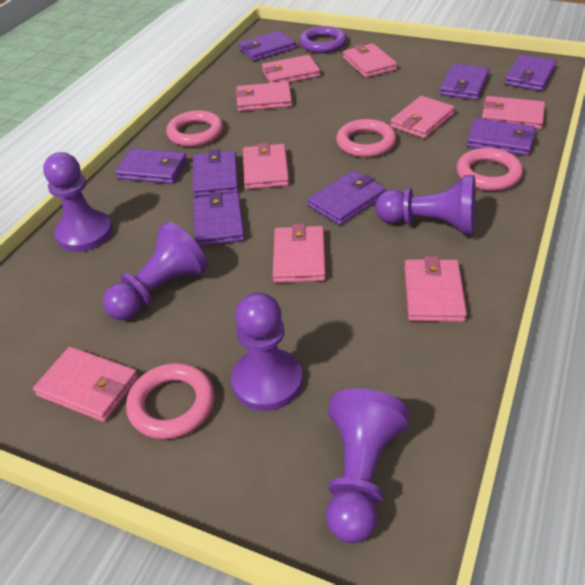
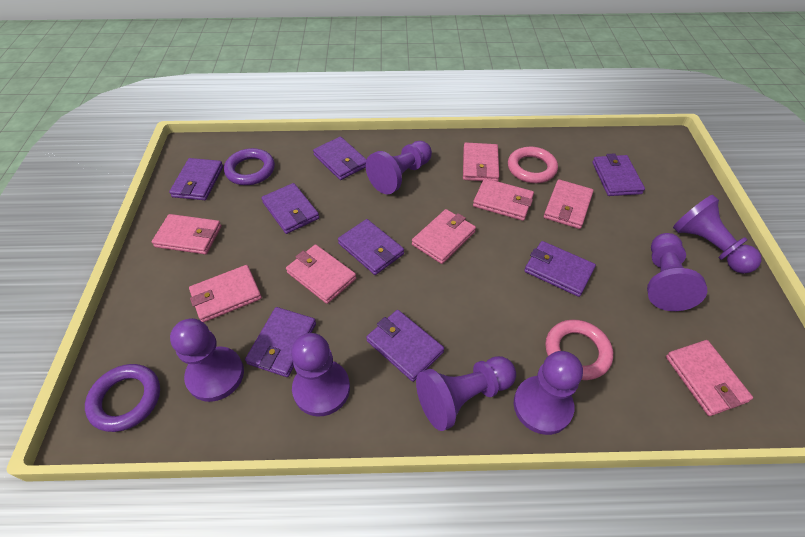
pink ring: [126,363,214,439] [166,110,223,147] [336,119,396,157] [457,148,523,191] = 4 -> [508,147,558,183] [545,319,613,380] = 2
pink wallet: [33,347,139,422] [235,82,292,111] [243,142,289,189] [262,55,320,83] [273,223,326,283] [343,43,397,78] [390,96,455,139] [404,256,467,322] [482,96,545,129] = 9 -> [152,214,222,254] [189,265,262,323] [286,244,356,304] [412,209,476,264] [463,142,499,181] [473,178,534,221] [544,179,594,229] [666,340,753,416] = 8
purple pawn: [43,152,113,252] [103,222,208,320] [231,292,303,411] [326,388,409,543] [375,175,476,235] = 5 -> [170,318,244,402] [291,333,350,417] [366,141,432,194] [416,356,516,431] [514,351,583,435] [647,233,707,311] [673,195,762,274] = 7
purple ring: [299,26,347,53] = 1 -> [85,364,160,432] [224,148,275,185] = 2

